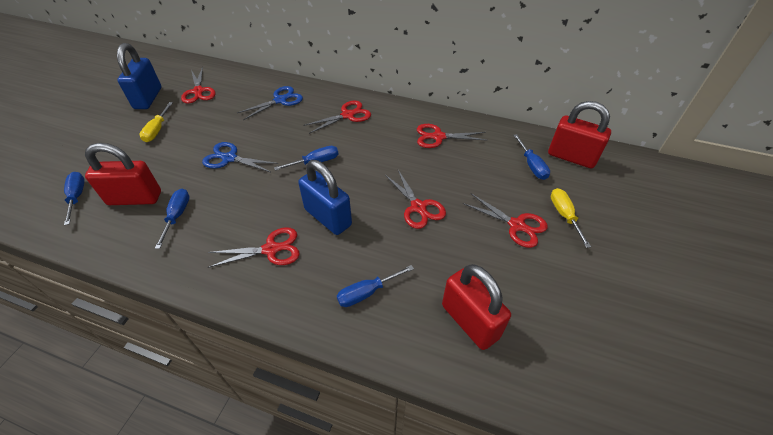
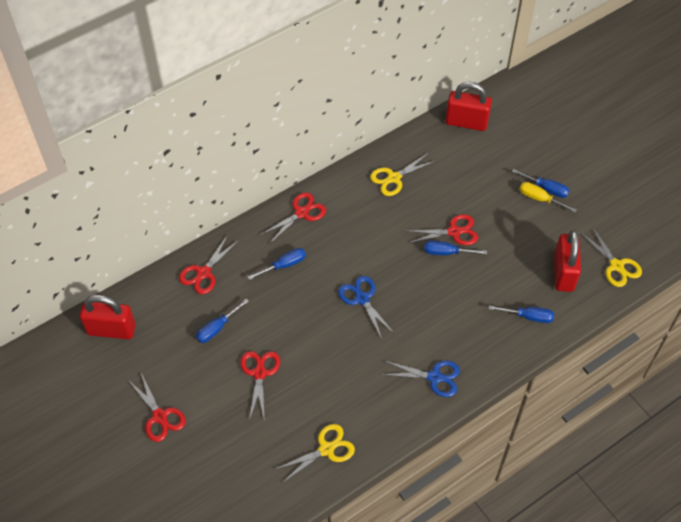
blue padlock: [117,43,161,109] [298,160,352,235] = 2 -> none = 0
red scissors: [181,67,215,104] [208,227,300,268] [303,100,371,134] [385,170,446,229] [417,124,488,148] [463,194,548,248] = 6 -> [128,373,186,442] [179,235,239,294] [240,351,280,422] [261,192,326,243] [407,214,478,245] = 5
yellow scissors: none = 0 -> [276,424,355,482] [370,153,436,196] [581,227,642,287] = 3
yellow screwdriver: [139,102,173,142] [551,188,591,248] = 2 -> [519,182,577,213] = 1

